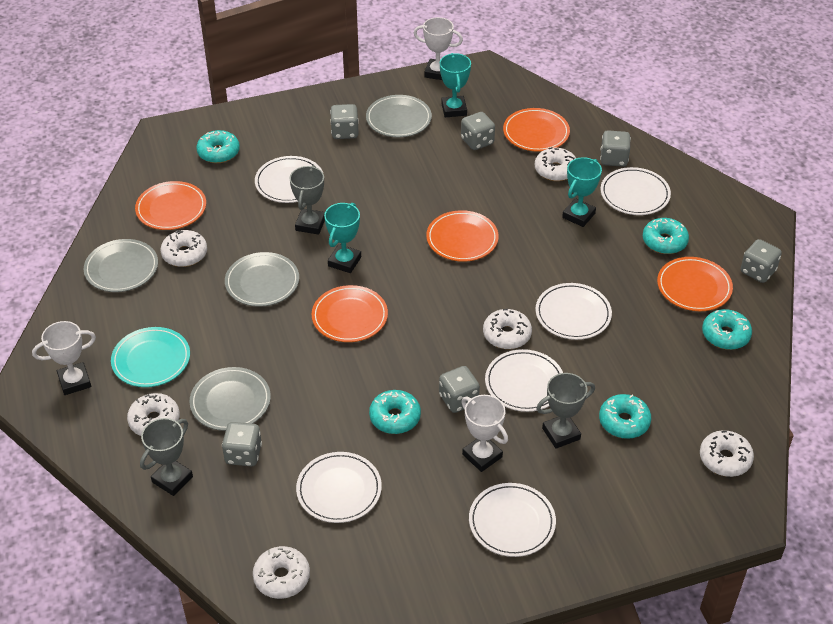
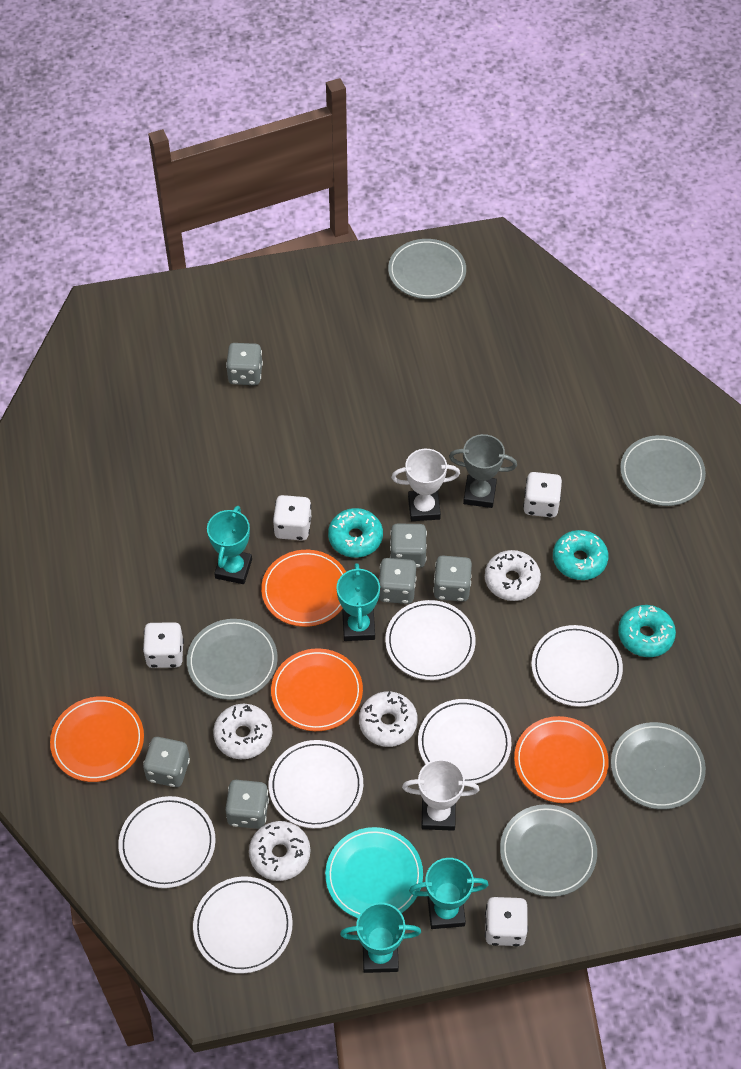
grey plate: [84,239,158,292] [190,367,271,431] [225,252,299,307] [366,95,432,137] = 4 -> [187,619,278,700] [388,239,466,299] [500,804,597,897] [611,722,706,810] [620,435,706,506] = 5
grey trophy: [140,418,193,496] [290,165,325,235] [536,373,595,449] = 3 -> [449,434,517,508] = 1
orange plate: [135,181,206,230] [311,285,388,342] [426,210,499,262] [503,108,570,152] [657,257,733,311] = 5 -> [50,696,144,782] [261,550,346,627] [271,648,363,731] [514,716,609,803] = 4
turquoise donut: [196,130,240,163] [369,390,421,434] [599,394,651,439] [643,218,689,254] [702,309,752,350] = 5 -> [328,508,383,558] [553,530,608,580] [618,605,676,657] = 3
turquoise trophy: [324,203,361,273] [440,53,471,117] [562,157,602,227] = 3 -> [207,506,252,584] [336,563,380,641] [340,902,421,973] [409,858,489,929] = 4
white dice: none = 0 -> [143,622,184,668] [273,495,311,541] [485,897,528,946] [523,472,562,518] = 4
white donut: [127,393,180,436] [160,230,207,267] [253,546,310,599] [483,308,532,349] [535,147,576,181] [700,430,754,477] = 6 -> [213,704,272,759] [249,821,310,881] [359,691,418,747] [485,550,541,601] = 4
white trophy: [32,321,96,395] [414,17,463,80] [462,395,508,472] = 3 -> [391,449,460,521] [402,759,479,831] = 2

